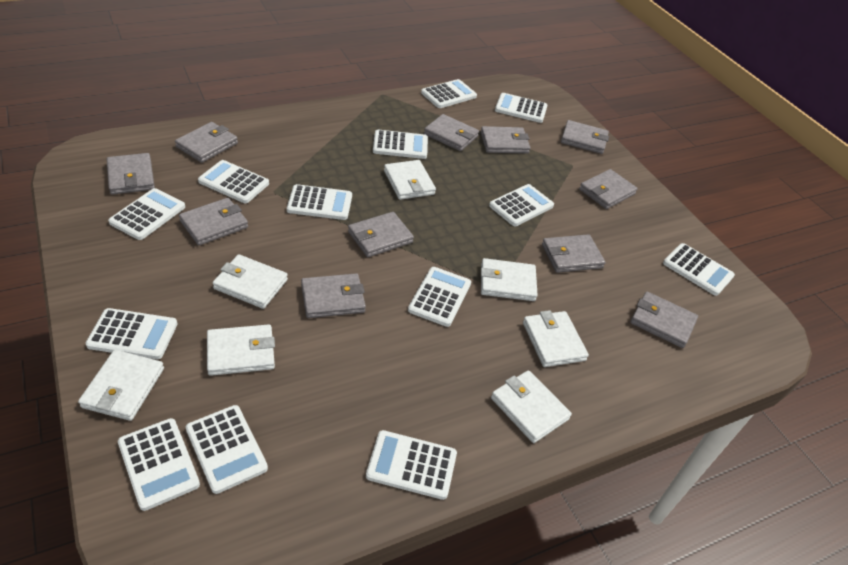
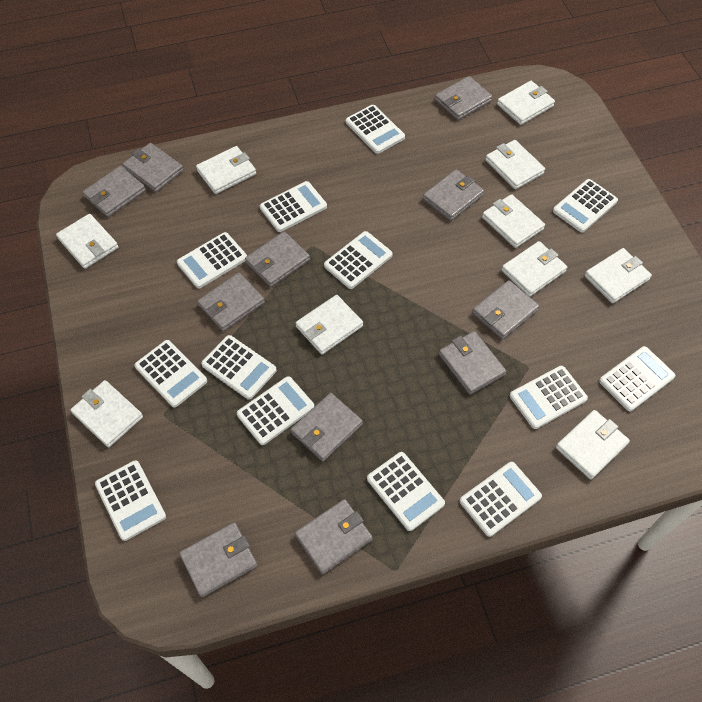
white wallet: [78,350,164,421] [207,324,275,376] [213,254,288,309] [384,160,436,200] [481,258,538,301] [491,370,572,443] [523,310,589,367] = 7 -> [56,214,118,269] [70,380,143,447] [196,146,256,194] [296,295,363,355] [482,194,545,248] [485,140,545,190] [497,81,555,125] [501,241,567,297] [556,410,630,479] [584,248,652,303] = 10

